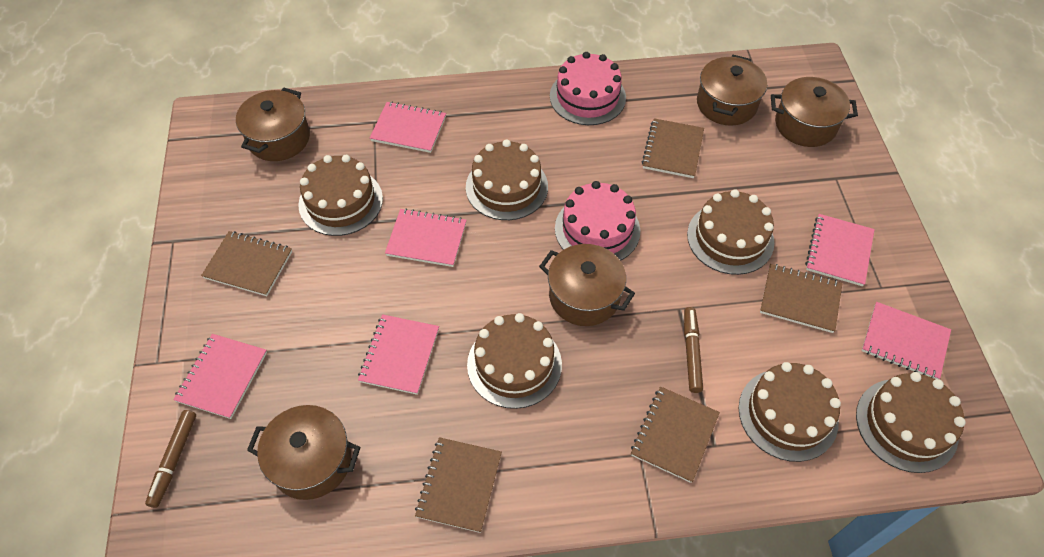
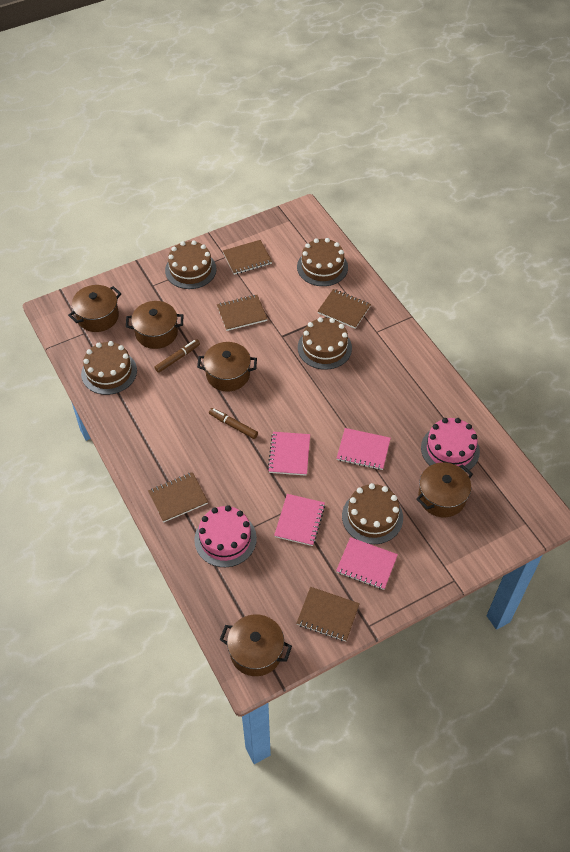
brown cake: [298,155,383,236] [466,139,548,220] [467,313,562,409] [687,190,774,275] [738,362,841,462] [856,372,966,473] = 6 -> [81,341,137,395] [165,240,216,289] [297,238,348,286] [298,317,352,370] [342,483,403,544] = 5
pink notebook: [173,334,267,419] [358,314,439,395] [370,102,446,153] [385,208,467,267] [805,214,875,286] [862,302,951,379] = 6 -> [268,432,310,476] [274,494,325,546] [336,537,398,590] [337,428,391,470] = 4

